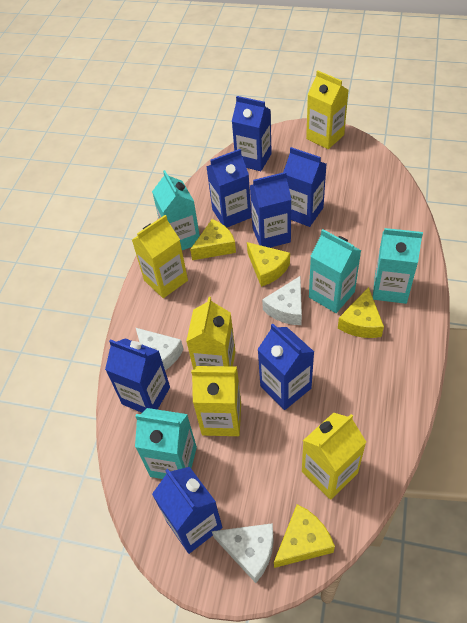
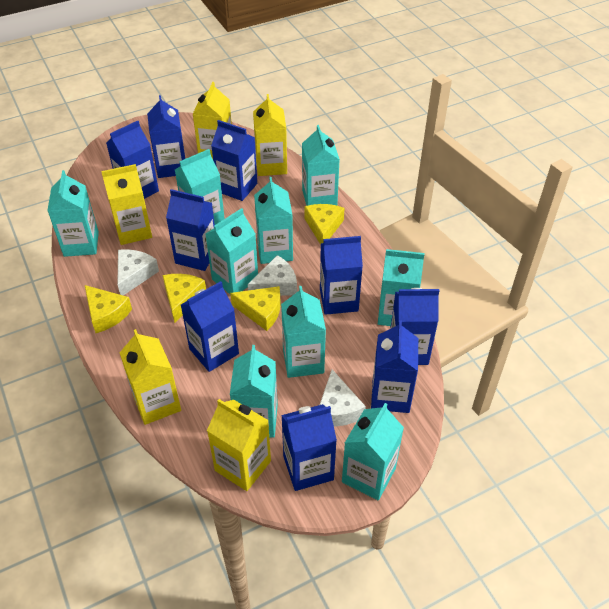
blue carton: [105,338,170,413] [152,467,223,554] [207,149,251,228] [232,96,272,171] [250,172,292,248] [257,323,314,410] [283,147,326,227] = 7 -> [106,121,159,199] [147,95,185,178] [166,189,215,271] [181,281,239,372] [211,120,257,201] [281,404,337,491] [320,236,363,315] [371,320,418,413] [390,288,439,365] = 9
turquoise carton: [135,408,197,479] [152,170,200,250] [309,229,361,313] [373,228,423,304] = 4 -> [47,170,99,257] [175,149,225,225] [206,208,258,294] [230,345,278,438] [254,177,293,264] [281,286,326,378] [302,125,340,206] [342,403,404,500] [378,249,425,326] = 9

